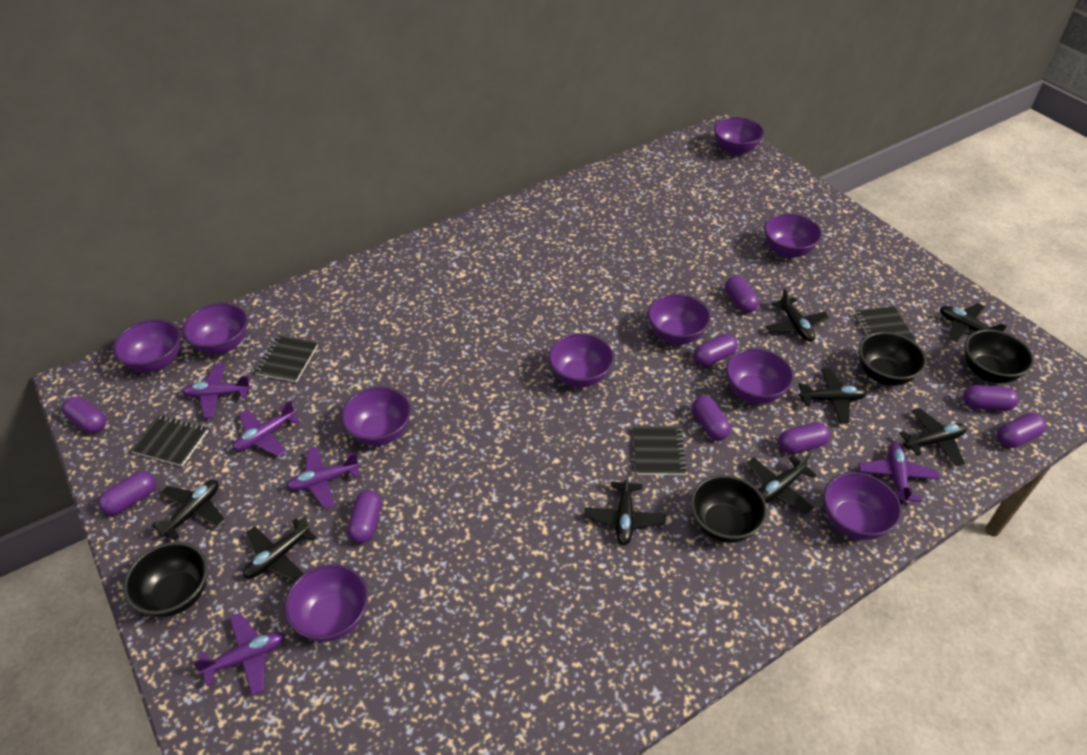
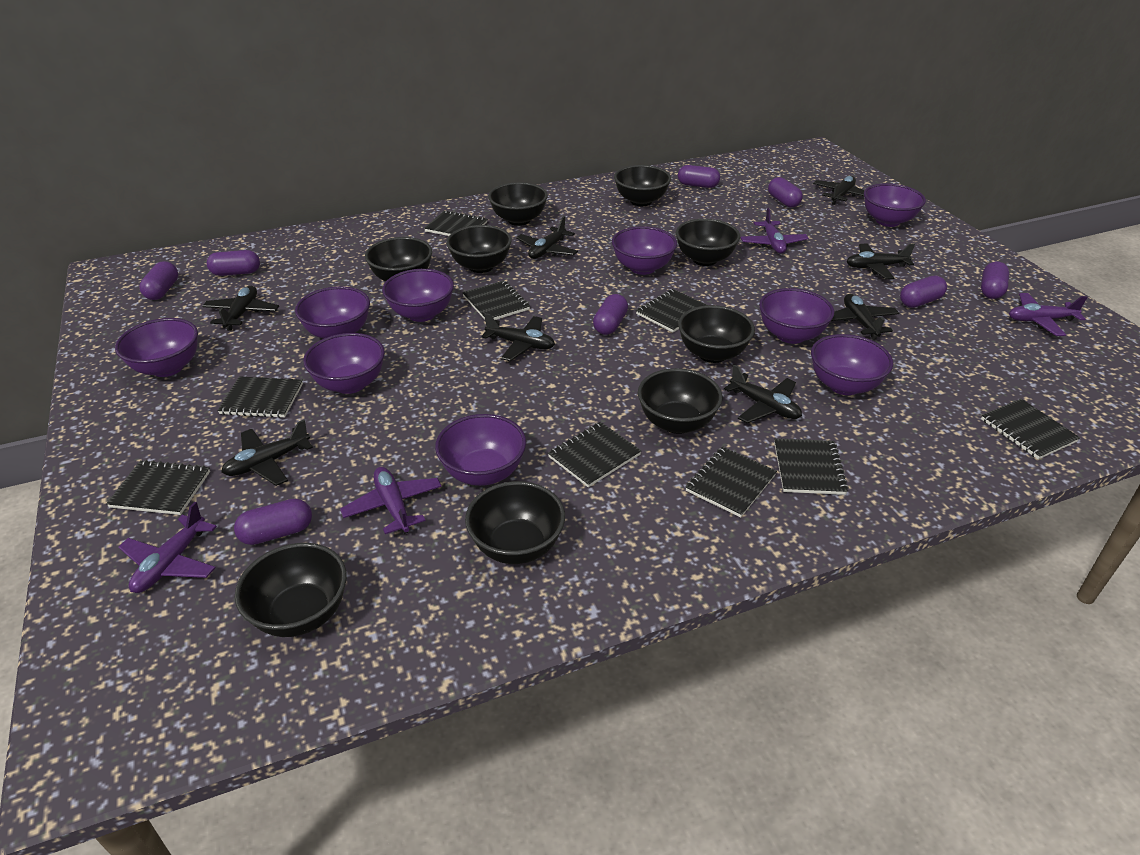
black bowl: [123,542,208,617] [690,475,767,543] [859,332,927,386] [965,329,1034,383] = 4 -> [235,543,347,637] [365,237,432,281] [446,225,512,273] [465,481,565,564] [488,182,548,226] [614,165,671,206] [638,368,723,434] [676,219,740,266] [678,305,755,363] = 9
black notebook: [131,415,208,466] [255,335,318,382] [633,426,687,475] [854,306,916,342] = 4 -> [106,460,210,515] [217,376,303,418] [424,210,487,236] [462,280,530,320] [548,422,642,487] [636,289,707,332] [686,446,777,518] [774,438,849,495] [981,399,1080,459] = 9
purple bowl: [113,319,181,372] [182,303,248,354] [285,564,368,642] [341,387,411,446] [548,333,614,387] [648,294,711,345] [714,117,764,156] [726,348,794,404] [764,213,822,258] [823,472,902,540] = 10 -> [115,318,198,377] [295,286,370,338] [303,333,385,394] [382,269,454,322] [435,414,526,486] [612,226,677,275] [759,288,834,344] [811,334,893,395] [864,183,926,227] = 9
purple capsule: [62,396,107,433] [98,471,156,515] [347,490,382,543] [692,396,731,440] [694,334,738,367] [725,276,759,313] [778,422,830,454] [963,385,1019,411] [997,413,1046,448] = 9 -> [139,261,178,300] [207,250,260,276] [234,499,312,545] [593,294,628,335] [678,165,720,188] [768,177,803,207] [900,276,947,308] [981,262,1009,299] = 8
purple plane: [182,364,252,418] [193,613,285,695] [233,400,300,456] [286,447,360,509] [859,443,940,504] = 5 -> [118,502,217,593] [340,467,442,534] [741,208,809,254] [1009,293,1087,336] = 4

